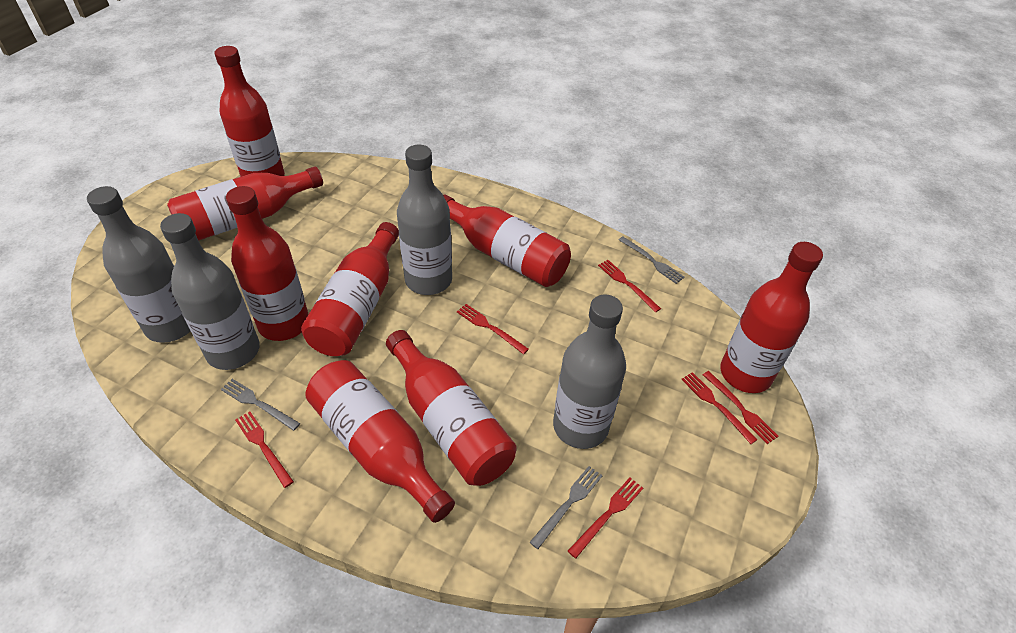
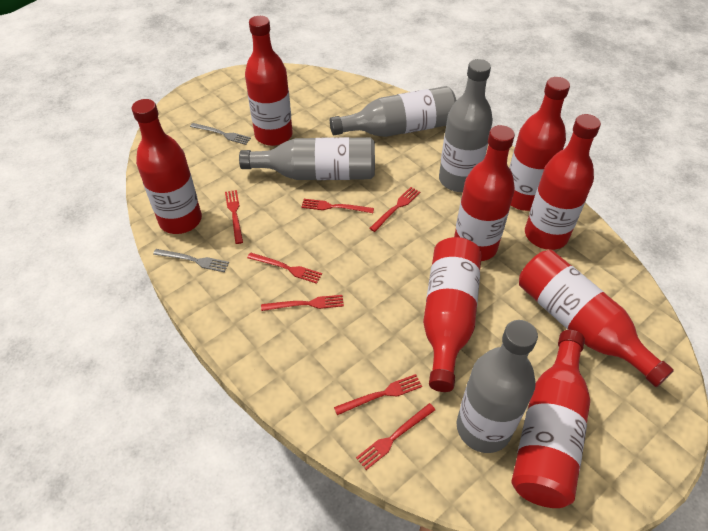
grey fork: [221,379,300,431] [530,466,603,549] [619,237,685,284] = 3 -> [153,249,229,272] [190,123,251,145] = 2
red fork: [235,412,294,488] [457,304,529,354] [568,478,643,558] [598,260,661,312] [681,372,757,444] [703,371,779,444] = 6 -> [225,190,243,244] [247,252,322,284] [261,295,344,311] [301,199,374,213] [334,374,422,415] [356,403,435,470] [369,187,420,232] = 7

